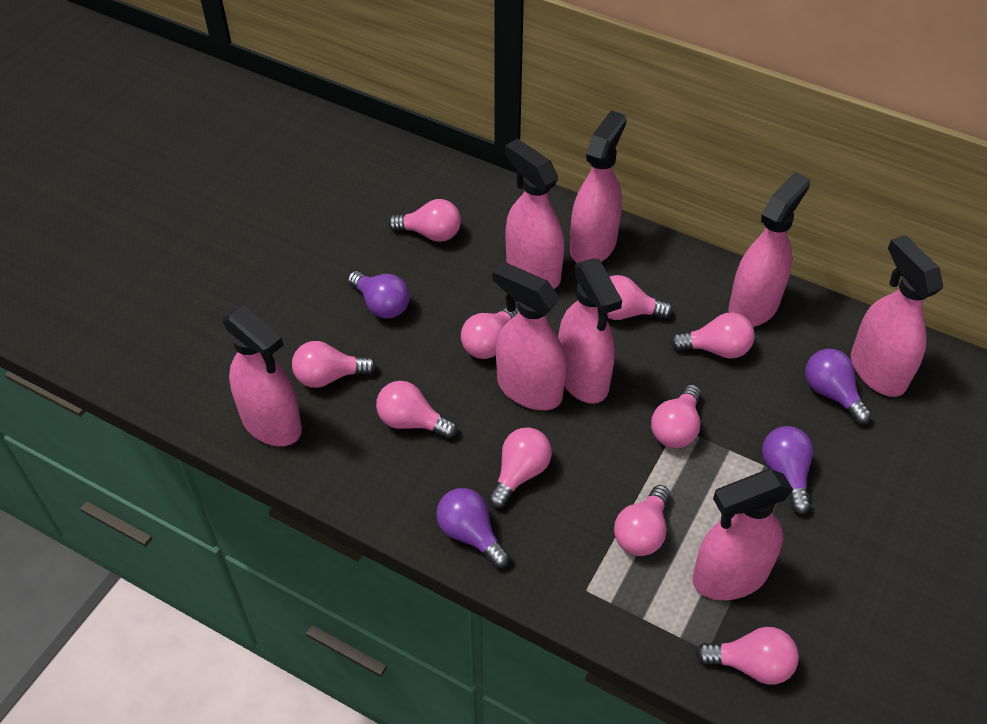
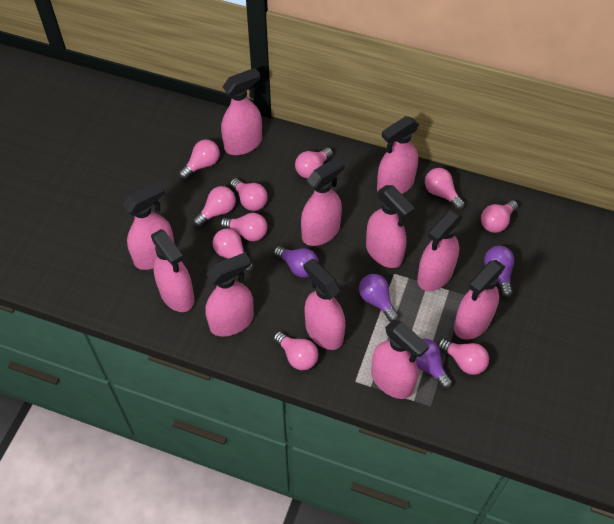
pink spray bottle: [222,305,302,446] [493,262,567,410] [505,139,564,289] [558,259,622,404] [570,111,627,263] [693,469,793,600] [728,172,810,327] [851,235,943,397] = 8 -> [123,182,174,270] [151,229,194,312] [205,252,254,337] [221,68,262,155] [301,157,345,246] [304,258,345,350] [366,185,415,268] [371,320,429,399] [377,116,419,194] [417,210,463,291] [454,260,505,340] = 11

